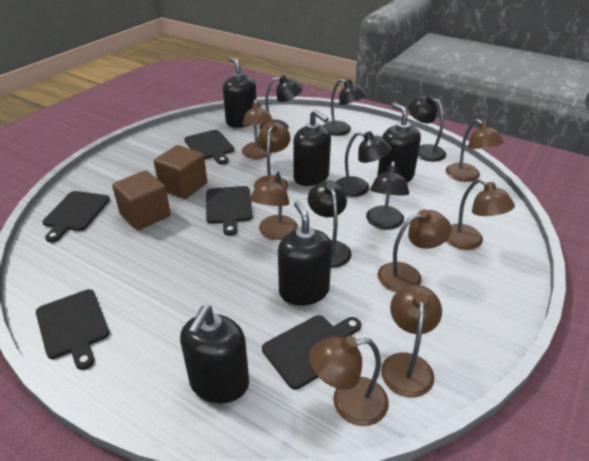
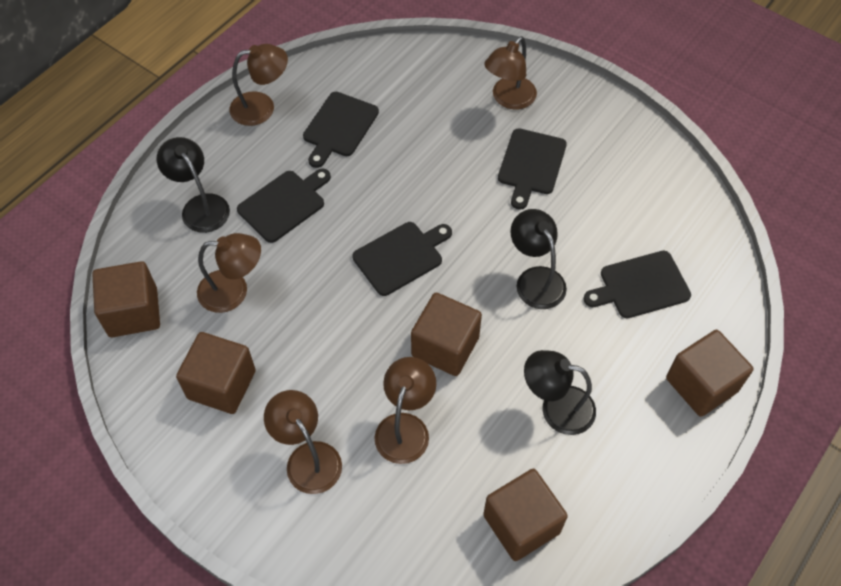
black lamp: [259,75,303,130] [308,180,352,268] [323,79,367,136] [336,131,392,197] [366,161,409,230] [408,95,446,162] = 6 -> [157,137,230,233] [510,209,567,309] [524,350,596,435] = 3
black soap dispenser: [180,306,249,403] [223,57,257,128] [278,201,332,306] [293,109,331,186] [377,103,421,183] = 5 -> none = 0
brown cube: [112,170,171,230] [154,145,207,199] = 2 -> [92,261,160,337] [176,332,256,414] [411,293,482,376] [483,469,568,561] [666,330,753,417] = 5
brown lamp: [242,99,274,159] [250,170,298,240] [254,122,291,190] [309,336,389,426] [378,209,452,292] [381,285,442,397] [446,119,504,182] [446,179,515,250] = 8 -> [197,233,261,313] [230,44,288,126] [264,390,342,494] [374,357,436,464] [484,36,537,109] = 5

